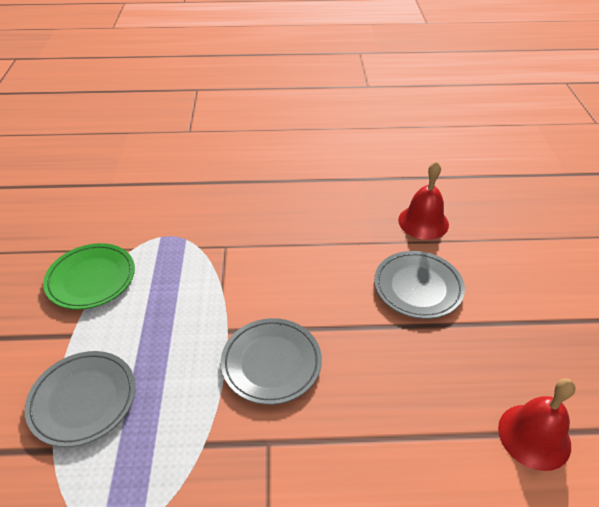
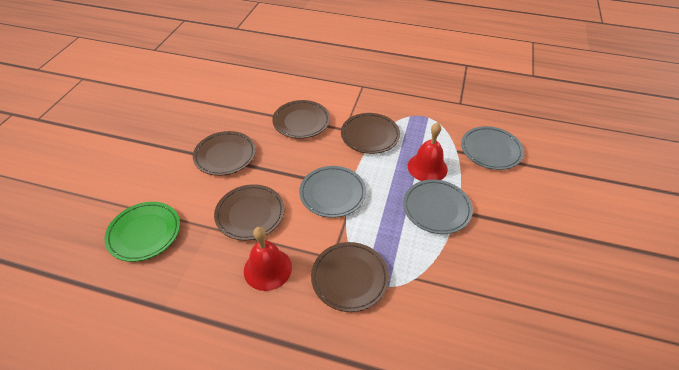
brown plate: none = 0 -> [193,131,256,176] [214,184,285,240] [272,100,330,139] [311,242,389,312] [341,113,400,154] = 5

